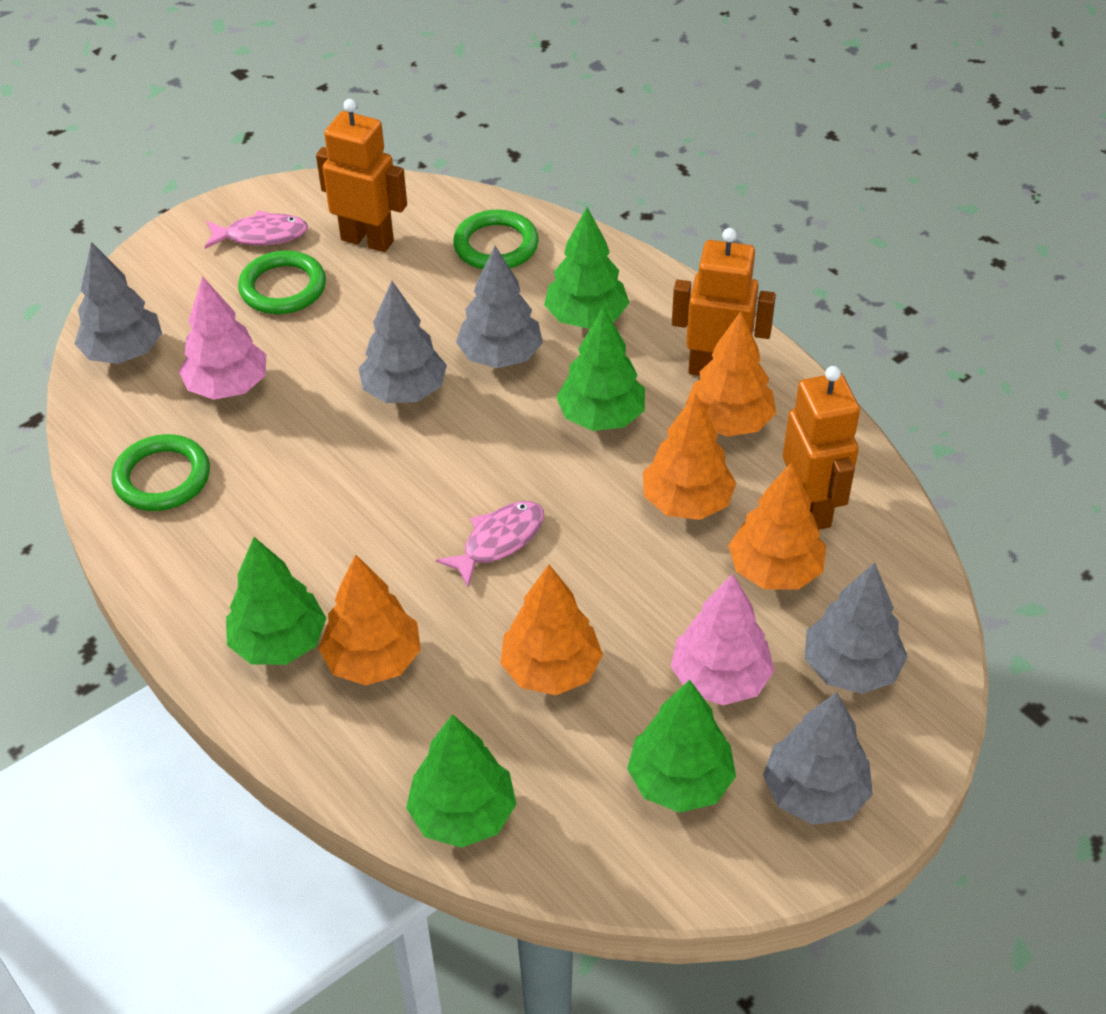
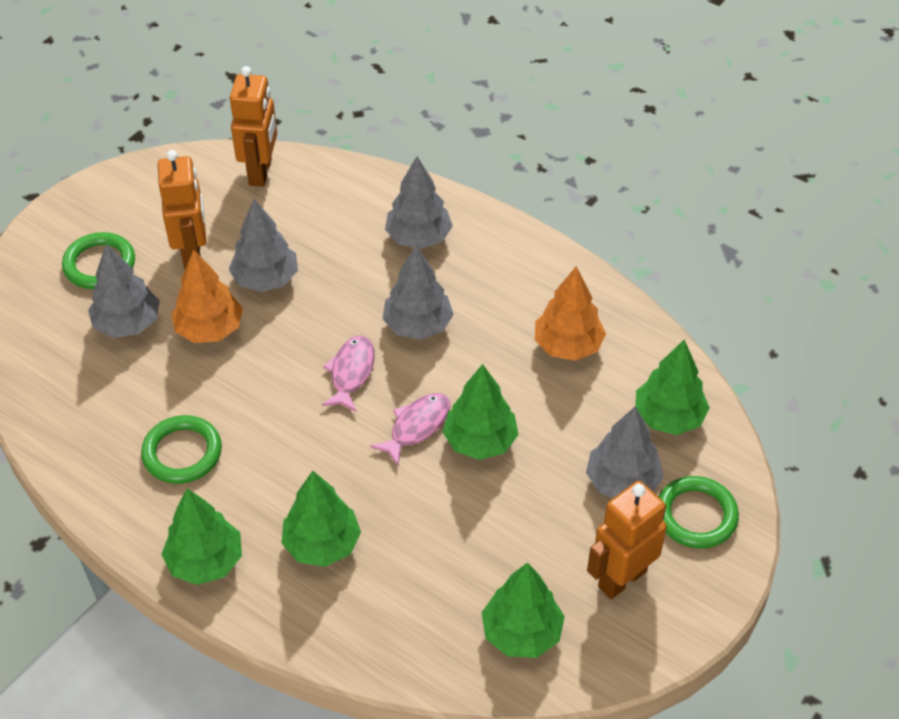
orange tree: [319,555,421,686] [500,565,603,695] [643,393,737,520] [686,312,776,437] [728,462,826,590] = 5 -> [171,249,243,343] [535,267,606,361] = 2
pink tree: [179,276,266,400] [671,574,775,705] = 2 -> none = 0

